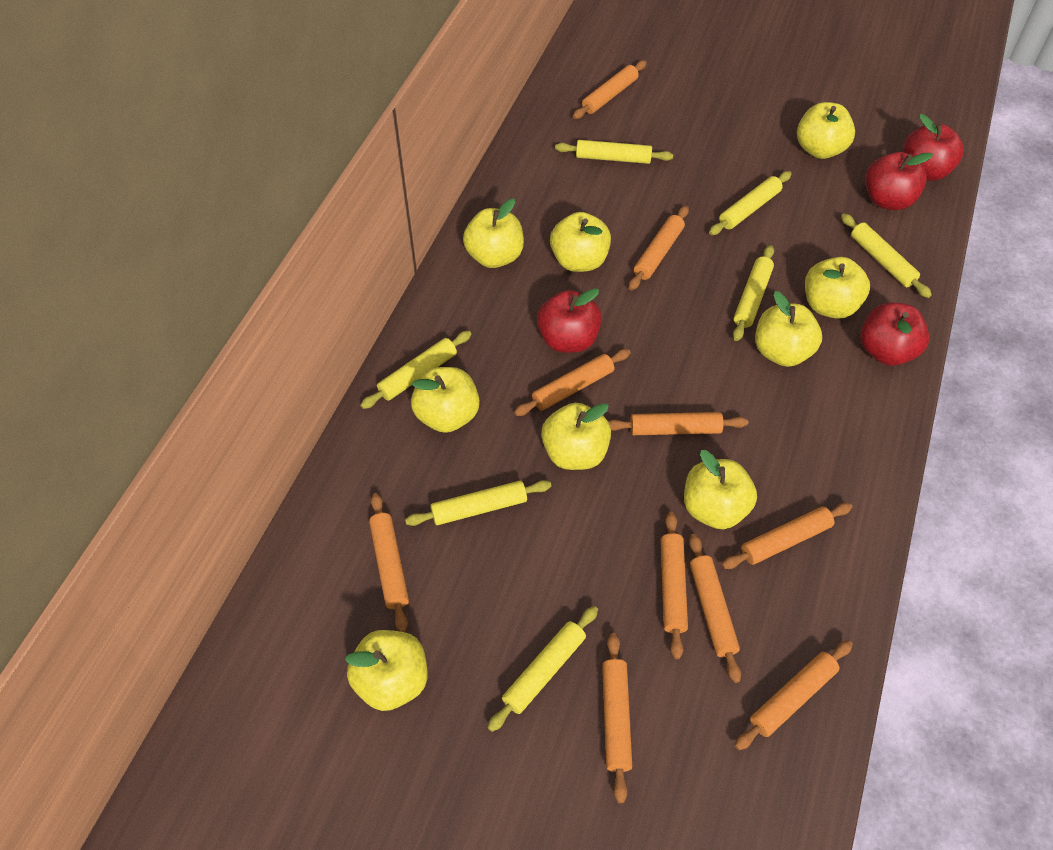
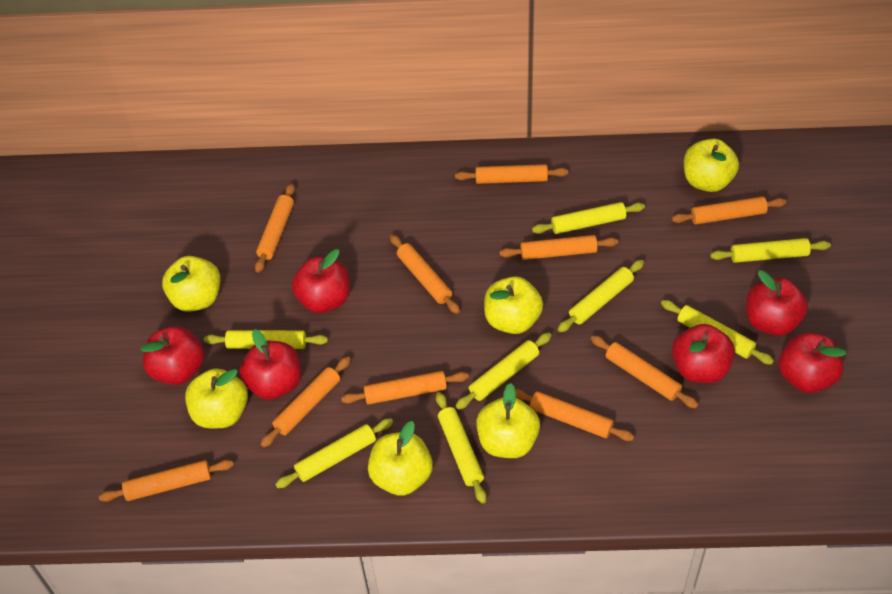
red apple: [537,288,602,353] [860,302,929,366] [865,152,933,210] [903,114,964,181] = 4 -> [140,326,204,385] [240,329,301,400] [292,249,350,313] [672,324,735,383] [746,270,808,336] [779,333,846,393] = 6
yellow apple: [345,630,427,711] [411,367,480,433] [463,199,524,268] [541,403,611,470] [550,212,611,272] [684,450,757,529] [755,291,822,367] [797,102,855,159] [805,257,870,319] = 9 -> [162,256,220,312] [185,369,248,429] [368,421,433,496] [476,383,540,458] [484,277,543,334] [684,139,739,192] = 6
yellow rolling pin: [360,331,472,409] [405,480,551,526] [488,606,598,732] [555,140,673,164] [709,171,792,235] [733,245,774,341] [841,213,932,298] = 7 -> [204,330,328,349] [275,418,393,488] [436,392,487,504] [455,332,551,410] [532,202,645,234] [558,260,644,332] [661,300,774,365] [710,238,831,263] = 8

